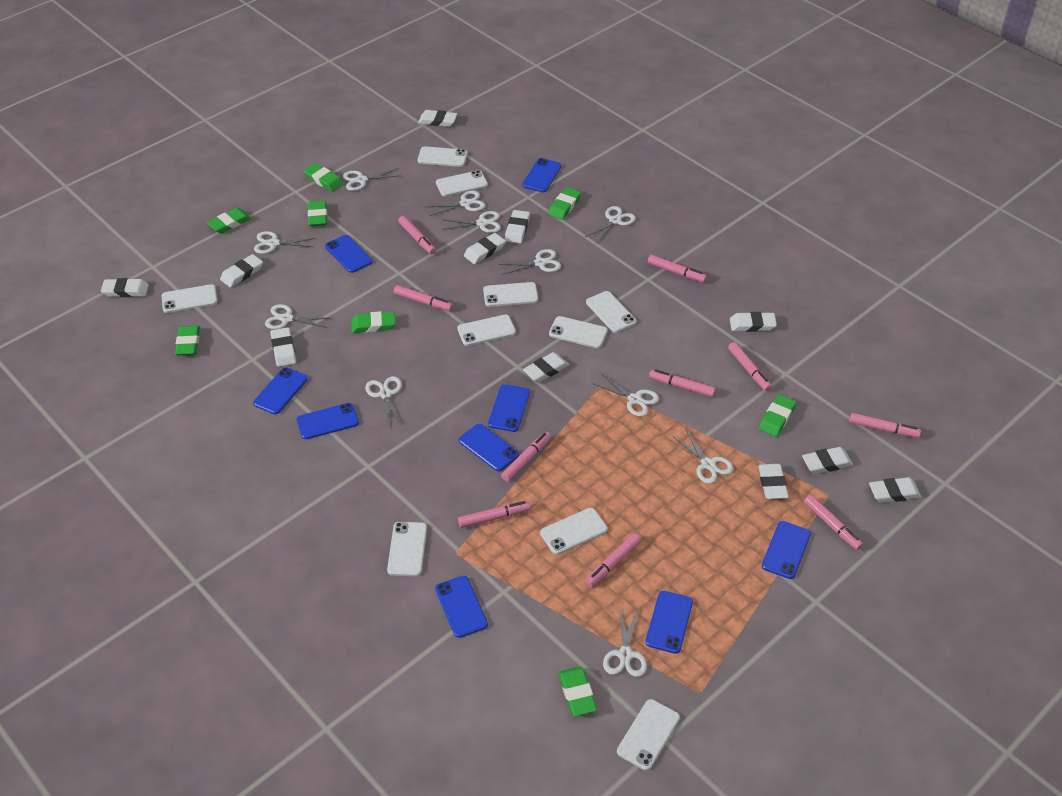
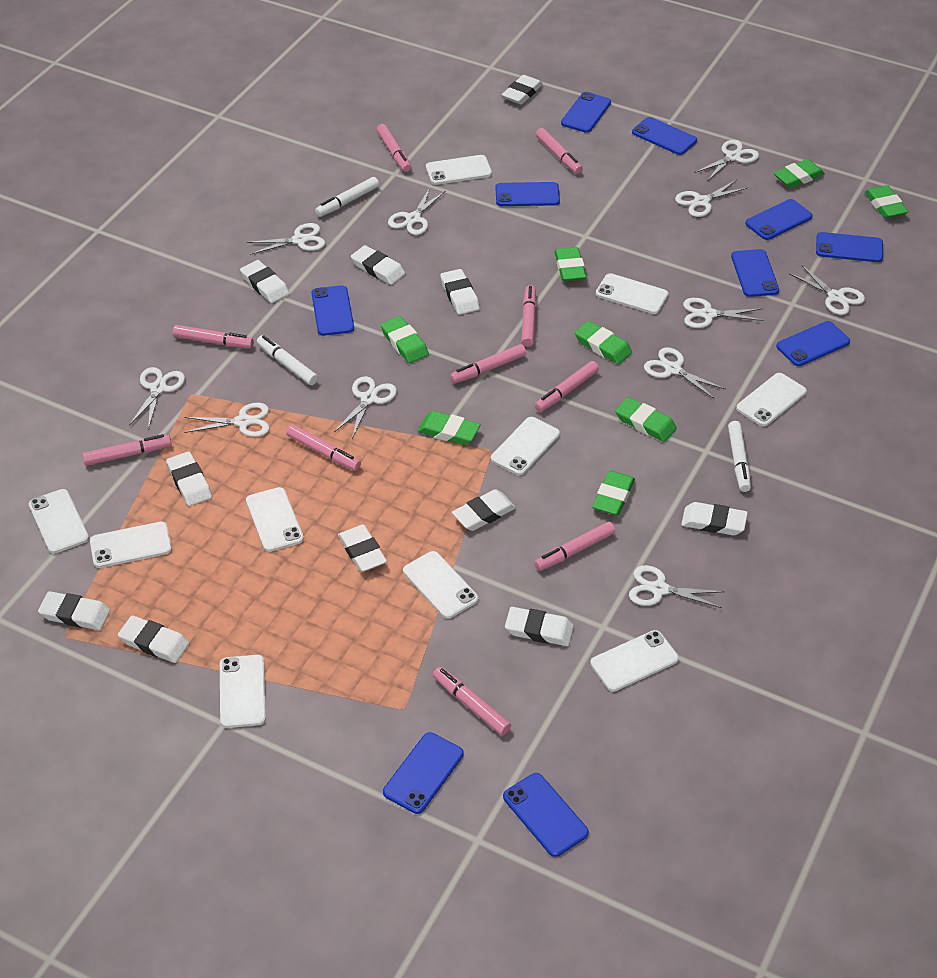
blue phone: [253,367,308,414] [296,403,359,439] [325,235,372,273] [435,576,488,638] [459,424,519,471] [488,384,530,432] [522,158,561,192] [645,591,693,654] [762,521,811,579] = 9 -> [311,285,354,336] [383,732,463,814] [495,182,560,206] [503,773,589,857] [561,92,611,133] [632,117,697,155] [731,249,779,297] [745,199,813,240] [776,321,850,366] [816,232,883,262] = 10
white marker: none = 0 -> [257,335,318,385] [315,177,379,217] [728,421,751,492] = 3

